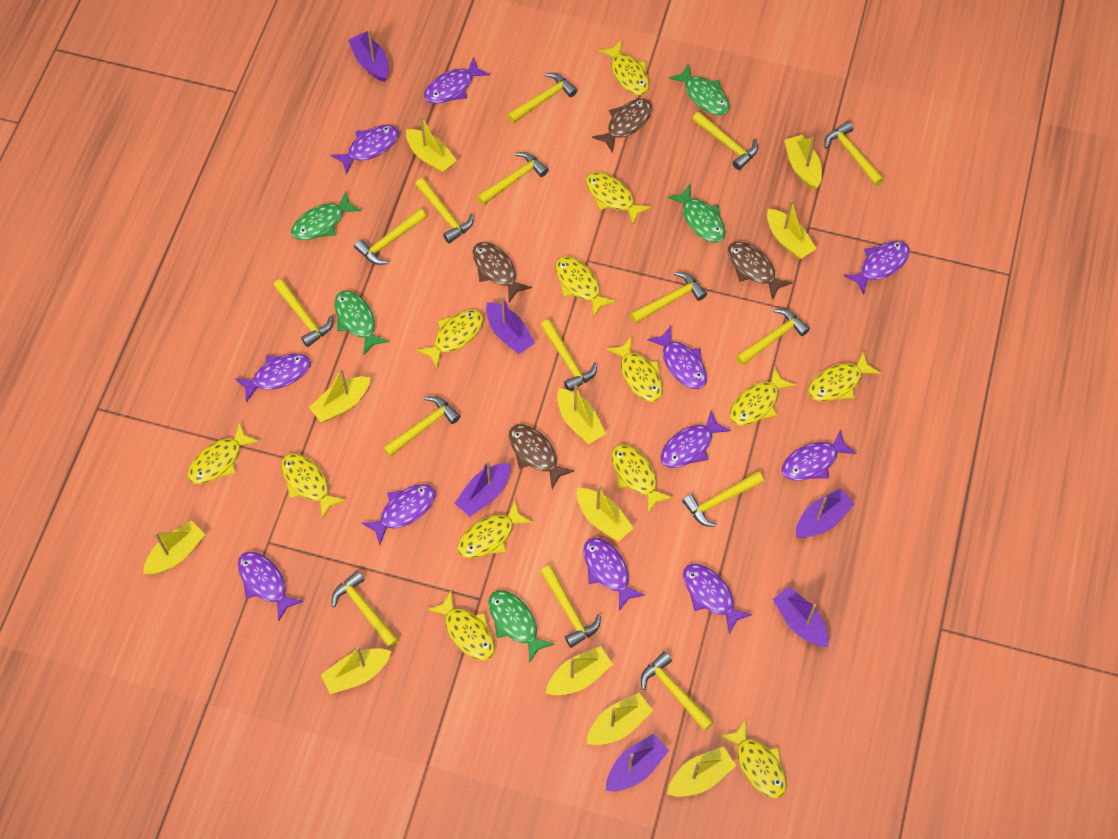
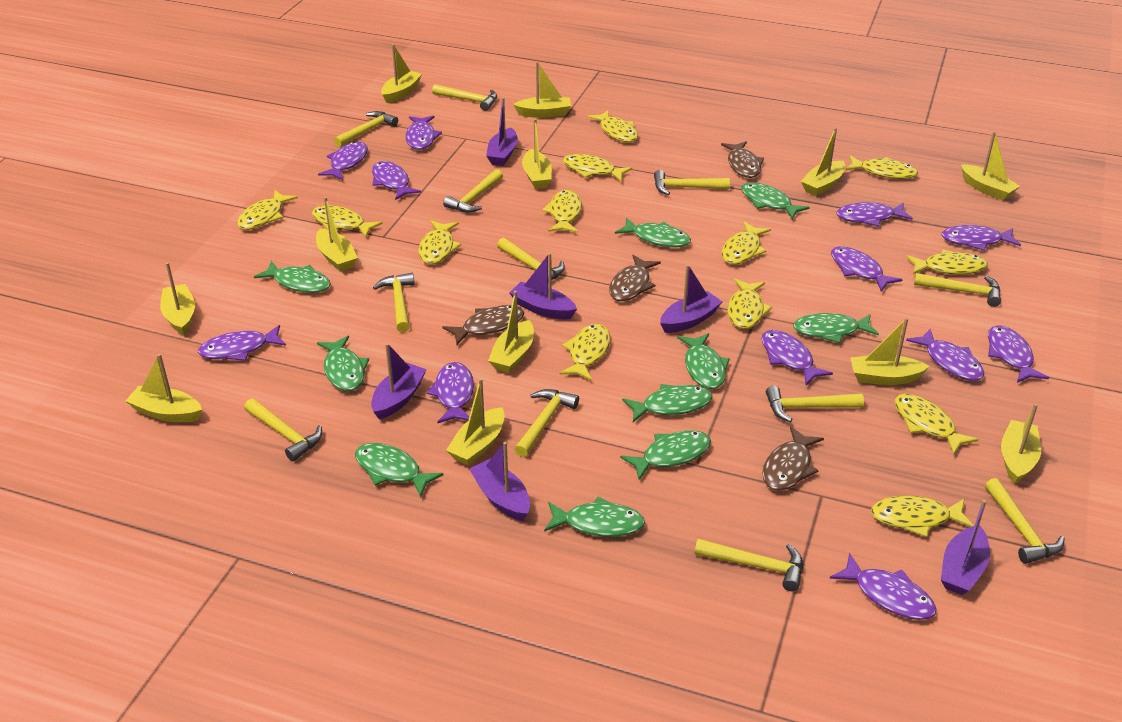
green fish: [291,192,361,240] [335,290,389,356] [488,590,555,663] [667,185,725,243] [669,63,730,115] = 5 -> [254,261,331,293] [317,335,369,391] [355,443,443,497] [544,497,645,537] [615,217,691,247] [620,430,711,480] [622,384,713,422] [677,333,730,389] [741,182,810,219] [793,313,879,343] = 10
purple fish: [235,354,311,403] [238,552,304,621] [331,125,399,174] [362,484,436,545] [424,57,490,104] [583,537,645,611] [647,326,707,389] [661,411,731,468] [683,564,753,634] [782,429,857,480] [844,241,910,295] = 11 -> [198,325,286,361] [318,142,368,180] [372,161,421,200] [405,116,442,150] [426,362,474,423] [761,330,833,385] [830,553,937,620] [831,246,903,292] [837,202,913,226] [906,329,984,381] [942,225,1021,251] [988,325,1049,383] = 12
yellow boat: [143,520,205,575] [309,368,371,422] [321,647,392,694] [406,115,457,173] [546,646,613,695] [557,385,606,444] [577,486,634,542] [586,693,653,745] [667,746,736,797] [767,200,817,259] [784,135,822,190] = 11 -> [125,354,202,422] [160,262,195,335] [316,197,358,272] [381,44,422,103] [446,378,505,466] [488,291,534,373] [513,62,571,118] [522,119,552,189] [801,127,845,196] [850,318,930,385] [961,131,1020,200] [1001,403,1041,484] = 12
yellow hammer: [273,279,333,347] [332,571,399,648] [354,208,427,265] [383,396,460,457] [415,178,474,243] [477,152,549,205] [507,73,577,123] [540,319,597,391] [540,565,601,648] [630,272,707,324] [641,651,714,731] [682,471,764,527] [692,111,758,170] [736,309,810,366] [824,121,884,186] = 15 -> [244,399,322,461] [334,111,398,147] [373,273,415,332] [432,84,497,111] [443,169,503,213] [497,238,565,281] [514,389,579,457] [654,170,730,195] [694,539,803,591] [766,386,864,422] [914,273,1001,307] [985,478,1065,564] = 12

